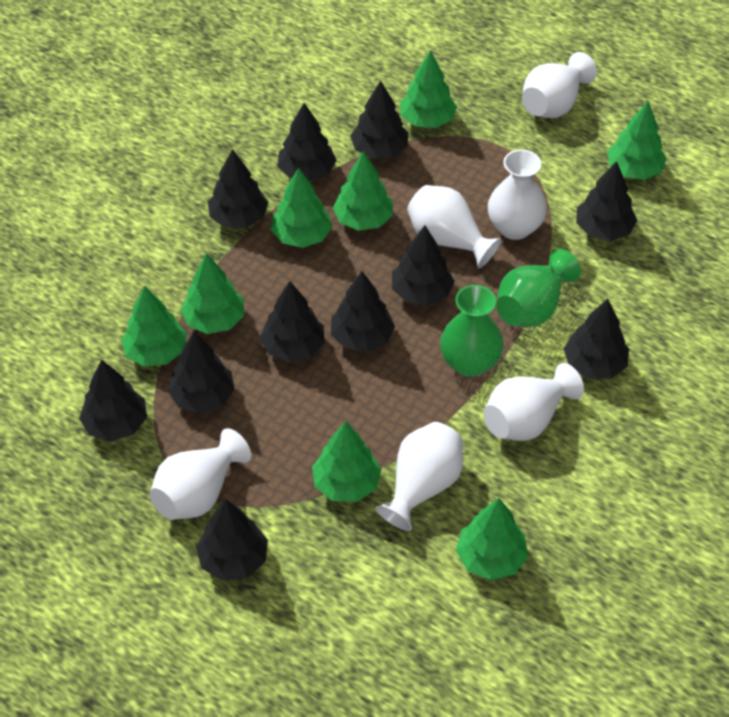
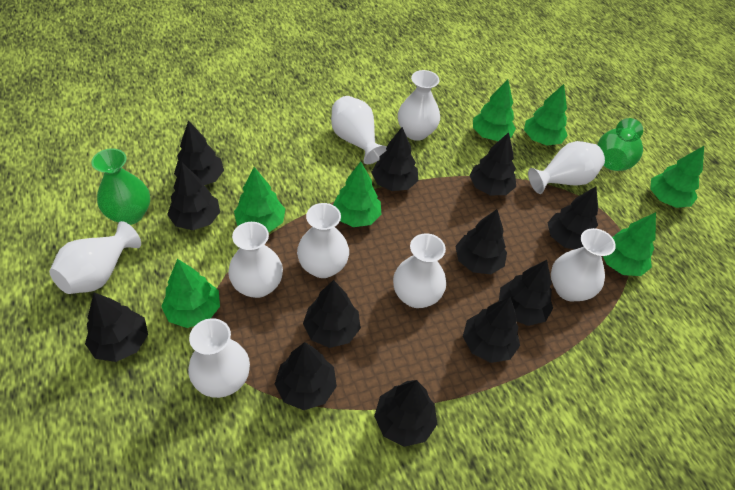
black tree: [79,359,147,441] [168,332,235,413] [196,499,268,581] [208,149,269,228] [260,281,325,362] [277,103,337,181] [331,271,395,352] [350,80,409,159] [392,225,454,305] [564,299,629,379] [576,161,637,241] = 11 -> [85,293,148,362] [167,163,220,230] [174,120,224,185] [275,342,337,410] [303,280,361,348] [371,127,418,191] [374,380,437,447] [455,209,507,274] [463,297,520,363] [470,132,516,195] [499,260,553,326] [548,186,598,249] = 12
green tree: [121,286,187,367] [181,253,244,334] [271,168,332,248] [312,421,382,502] [333,151,393,231] [400,50,457,128] [456,498,528,580] [607,101,667,180] = 8 -> [161,259,220,328] [234,167,285,232] [333,162,381,227] [473,79,516,141] [524,84,568,145] [603,212,656,276] [650,146,704,208] = 7
white vase: [150,428,251,520] [376,422,463,531] [407,185,502,268] [484,363,584,441] [488,150,547,240] [522,52,597,118] = 6 -> [49,221,141,294] [188,318,250,398] [228,222,283,298] [297,203,349,278] [331,96,387,164] [393,233,446,308] [398,70,440,141] [528,141,605,194] [551,228,616,302] = 9

